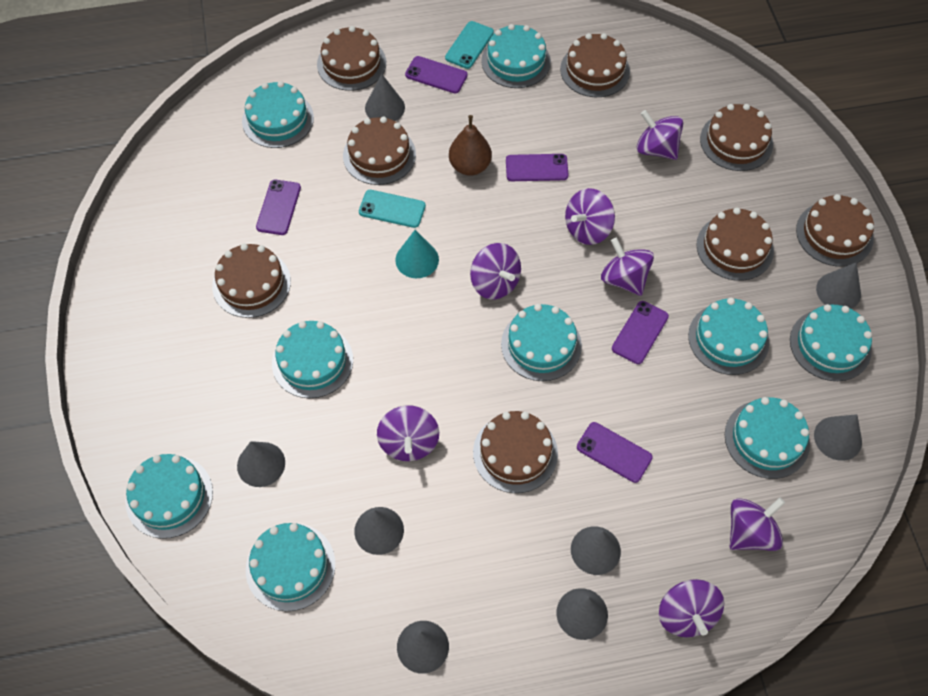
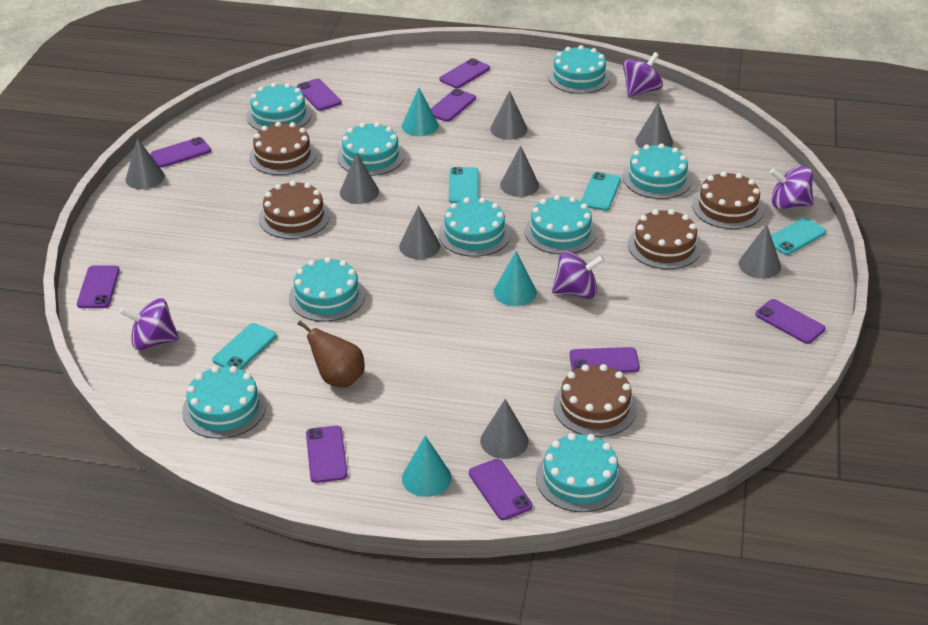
brown cake: [212,244,291,318] [317,26,386,91] [343,116,416,185] [473,411,558,493] [560,33,630,97] [696,208,774,281] [700,104,773,171] [796,194,874,267] = 8 -> [249,122,317,175] [259,181,330,239] [554,364,637,437] [628,209,701,269] [692,171,764,229] = 5
purple phone: [256,180,301,235] [405,56,468,93] [506,154,569,181] [577,422,653,483] [612,301,669,364] = 5 -> [77,265,120,308] [150,137,211,168] [297,79,341,111] [306,426,348,483] [431,89,476,122] [440,58,490,88] [469,459,532,520] [570,347,640,373] [756,299,825,344] = 9
purple spinning top: [377,405,439,461] [470,243,521,299] [565,188,615,245] [601,238,654,296] [637,110,683,160] [659,579,724,637] [730,497,785,551] = 7 -> [120,298,179,350] [552,251,605,299] [623,52,663,97] [770,166,813,209] = 4
turquoise cone: [395,230,439,278] = 1 -> [402,87,438,136] [402,436,451,497] [494,251,537,306] = 3
turquoise phone: [359,190,426,228] [445,21,494,69] = 2 -> [212,323,276,370] [449,167,479,203] [581,172,621,211] [771,217,826,255] = 4

